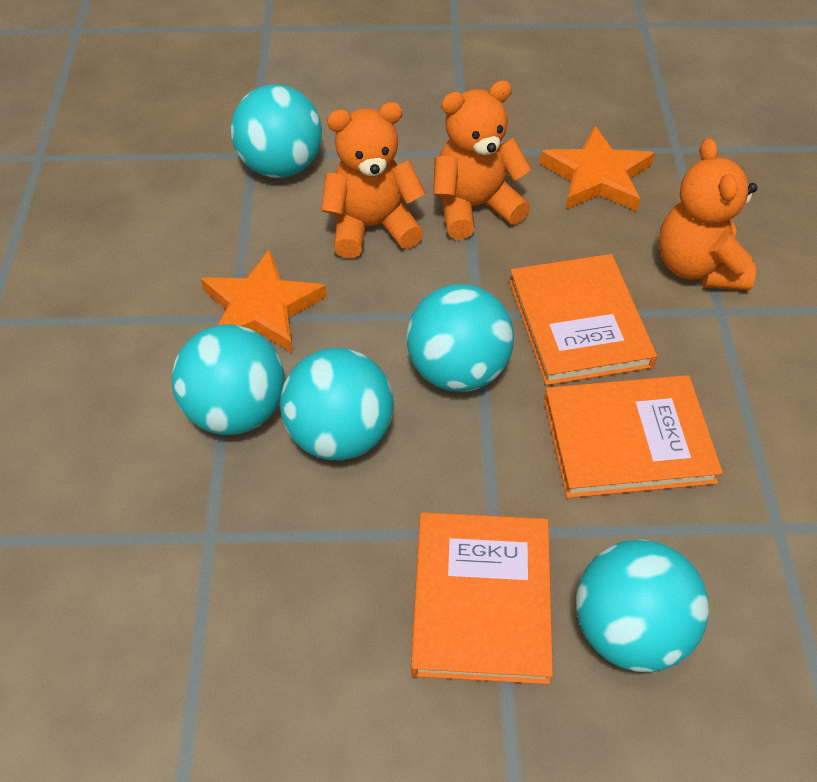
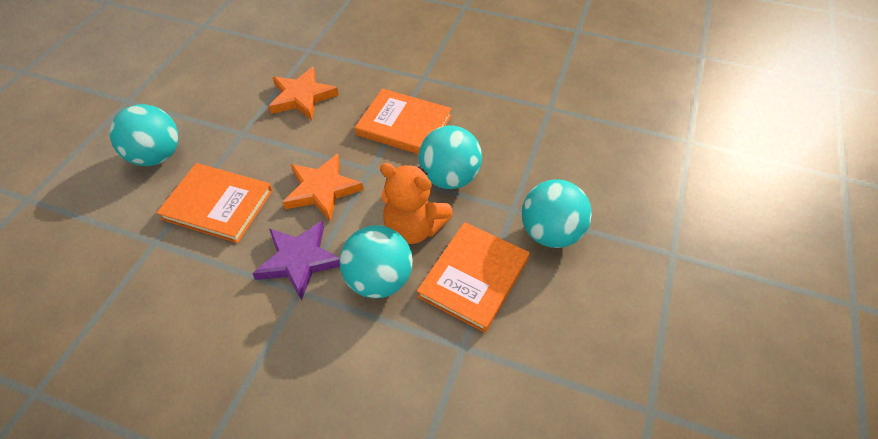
orange teddy bear: [321,102,426,258] [433,80,532,239] [659,138,757,290] = 3 -> [380,163,453,244] = 1
purple star: none = 0 -> [252,221,340,301] = 1
turquoise ball: [172,324,285,435] [231,84,322,178] [280,348,394,460] [406,284,514,392] [576,540,709,672] = 5 -> [110,104,178,166] [339,225,413,298] [419,125,482,189] [522,179,592,248] = 4

